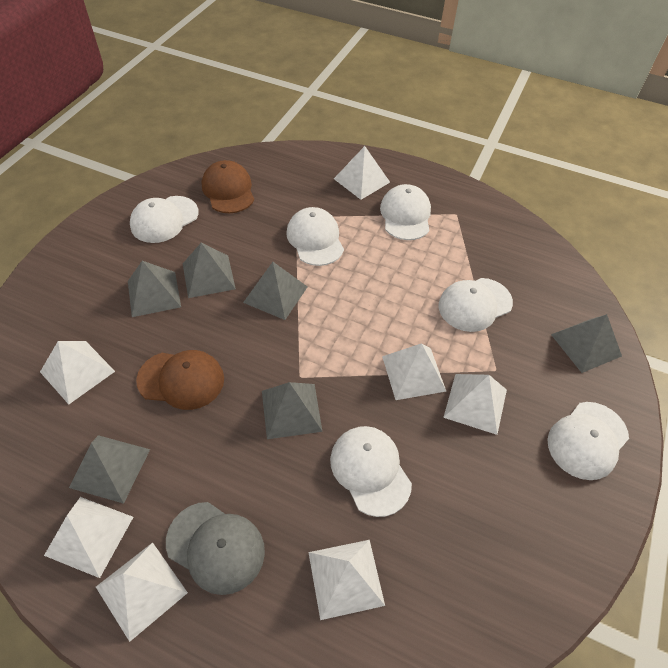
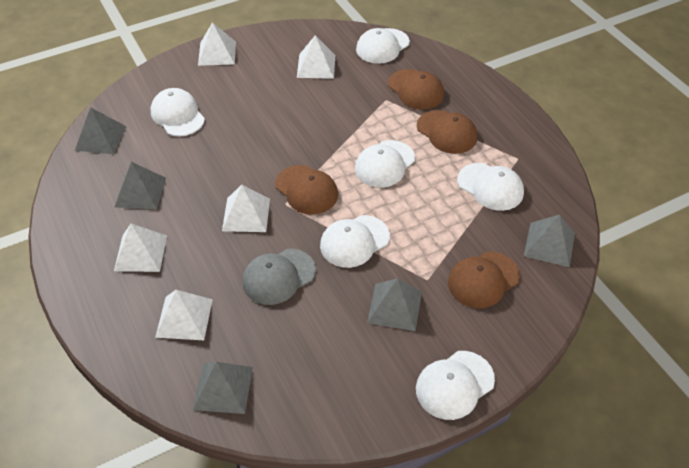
brown cap: [136,350,224,410] [202,160,254,213] = 2 -> [275,165,338,215] [388,69,444,109] [417,110,477,154] [448,252,520,308] = 4
grey pyramid: [69,435,150,504] [128,261,181,317] [183,243,236,298] [243,262,307,320] [262,382,323,439] [551,314,622,373] = 6 -> [75,107,127,154] [115,162,166,210] [193,362,253,414] [367,278,422,331] [524,215,575,267] = 5
white pyramid: [40,341,115,404] [44,497,133,578] [96,542,188,642] [308,540,385,620] [334,146,390,200] [382,343,446,400] [443,374,507,435] = 7 -> [114,224,167,272] [155,290,213,340] [198,22,236,66] [222,185,270,232] [297,35,335,79] = 5

